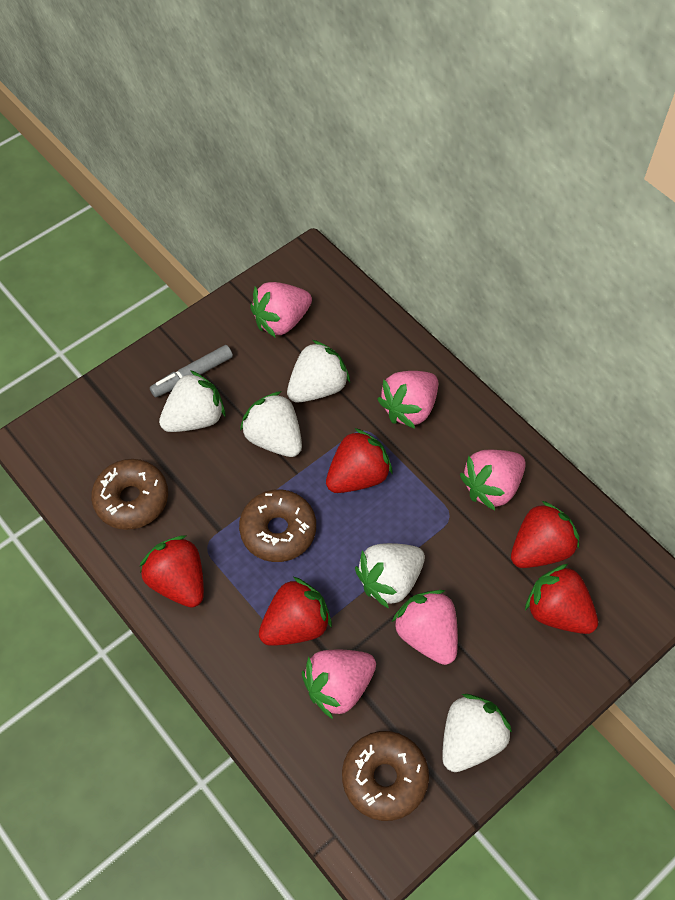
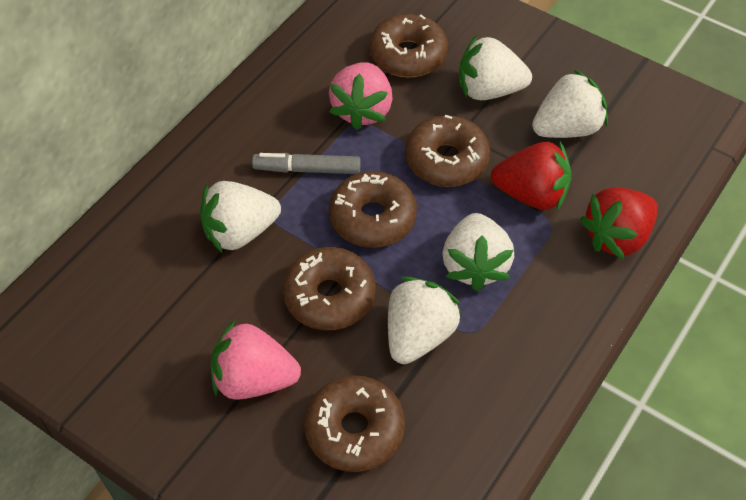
brown donut: [91,459,168,530] [239,489,316,562] [342,731,429,821] = 3 -> [283,247,375,330] [304,376,405,472] [329,171,417,248] [369,14,448,77] [405,115,490,187] = 5
pink strawberry: [250,282,312,338] [302,650,376,719] [377,371,438,429] [392,590,458,665] [460,450,526,511] = 5 -> [211,319,301,400] [329,62,393,130] = 2
red strawberry: [139,535,204,608] [259,577,332,646] [326,428,392,493] [511,501,579,568] [525,564,598,634] = 5 -> [491,142,572,210] [580,187,658,260] = 2

